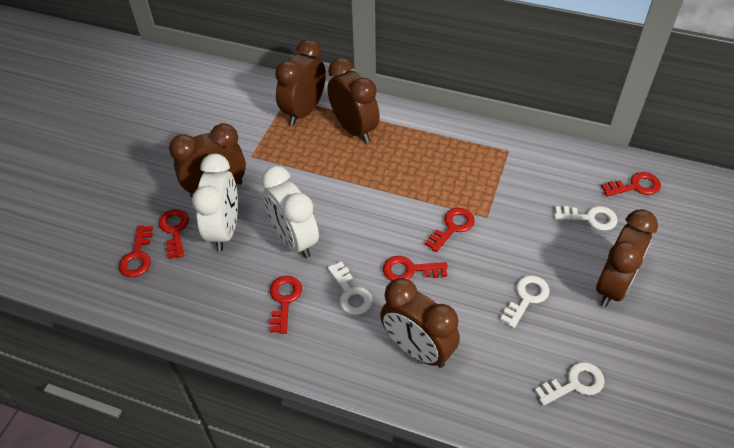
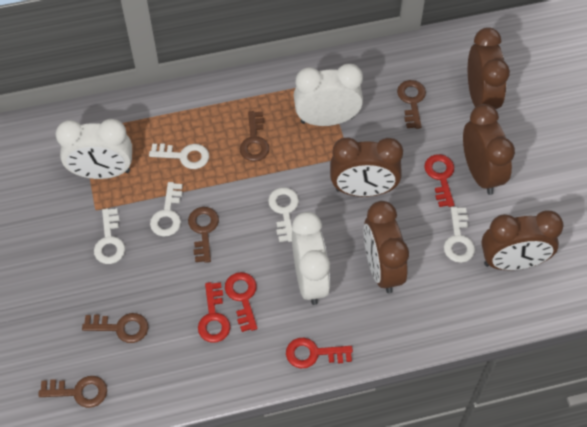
brown key: none = 0 -> [38,376,107,408] [82,313,148,343] [188,207,219,263] [240,111,269,162] [397,80,426,129] = 5
red key: [119,225,153,277] [159,209,189,259] [270,276,302,334] [383,256,448,281] [425,208,475,252] [601,172,661,196] = 6 -> [198,282,230,343] [225,272,258,332] [286,338,353,368] [424,154,454,207] = 4
white clock: [192,154,238,251] [261,166,319,258] = 2 -> [55,119,132,179] [292,212,330,305] [293,64,363,126] = 3
white key: [328,261,373,315] [500,275,550,328] [535,362,605,406] [555,206,618,231] = 4 -> [94,208,125,264] [149,143,209,169] [150,182,183,237] [268,188,299,242] [444,207,475,263] = 5

